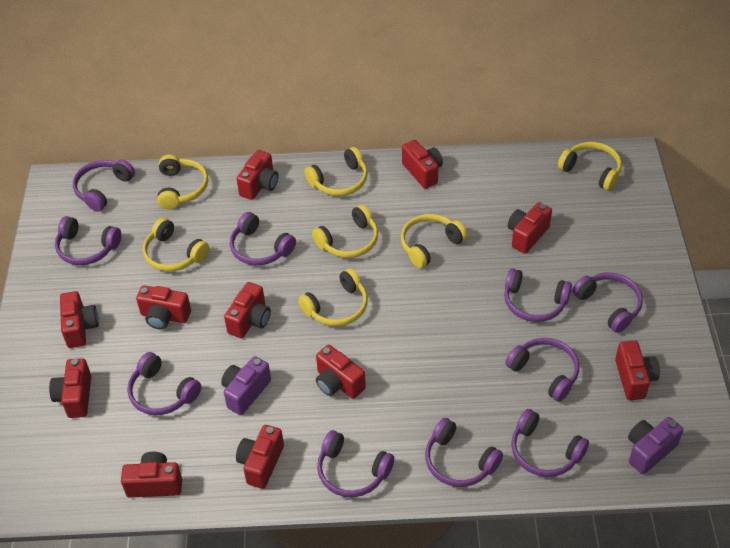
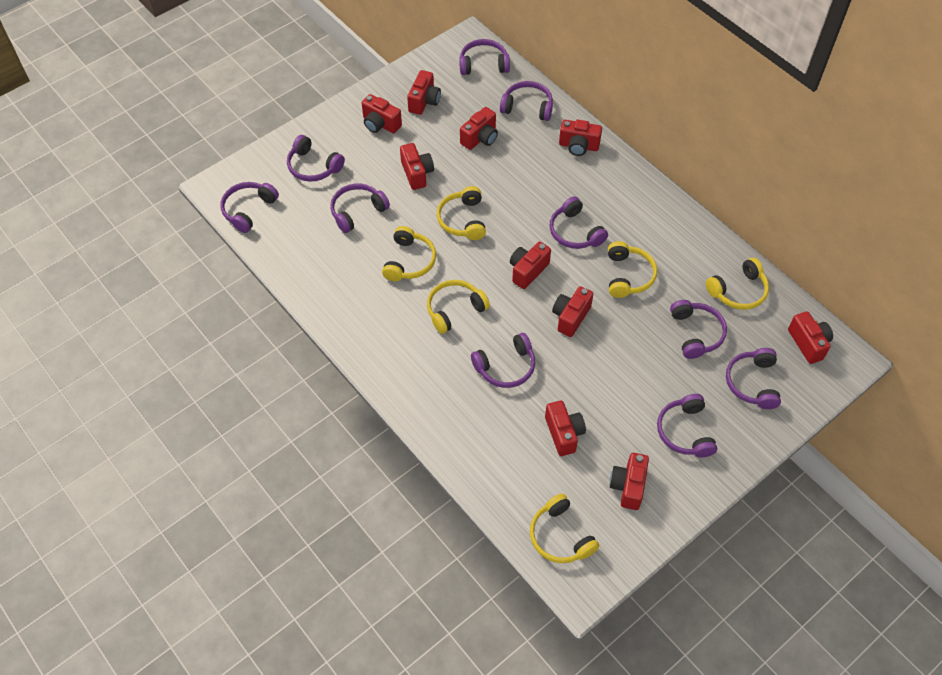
purple camera: [221,356,271,415] [628,417,683,474] = 2 -> none = 0
red camera: [49,358,91,418] [60,291,99,348] [121,452,182,498] [136,285,191,330] [224,282,271,338] [236,425,284,489] [237,150,278,200] [316,345,366,399] [402,140,443,189] [508,202,552,254] [615,340,660,400] = 11 -> [362,94,402,133] [400,143,434,190] [407,70,441,115] [460,107,498,150] [510,242,551,289] [545,401,586,456] [552,286,593,337] [559,120,602,156] [610,453,649,510] [788,311,833,364] = 10
yellow headphones: [143,218,210,271] [157,155,208,209] [298,268,368,326] [304,147,368,196] [312,205,378,258] [401,214,468,268] [558,142,622,191] = 7 -> [382,226,436,281] [427,280,490,334] [437,186,486,240] [530,494,599,563] [608,241,657,298] [706,258,769,310] = 6

